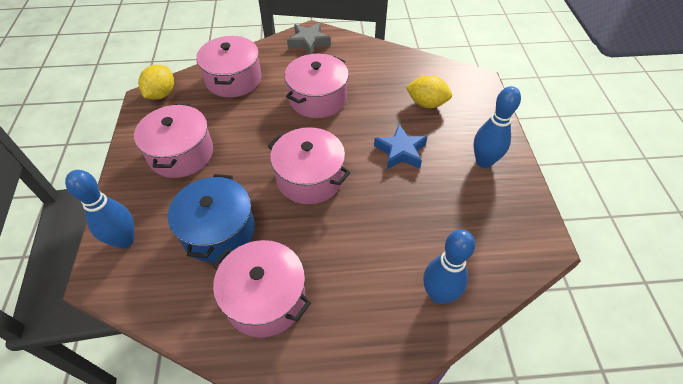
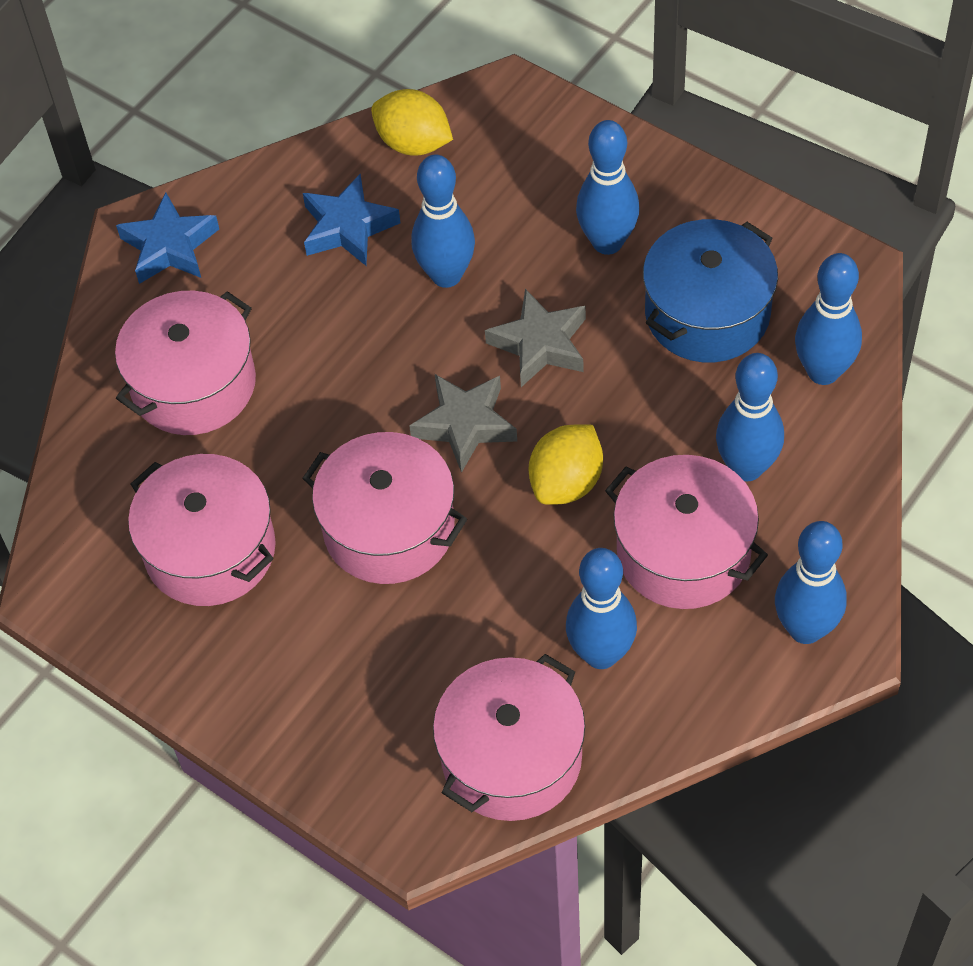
blue bowling pin: [65,170,134,249] [423,230,475,304] [473,86,521,168] = 3 -> [411,154,475,288] [566,548,637,669] [576,120,640,255] [716,353,784,481] [775,521,847,644] [795,253,862,385] = 6
blue star: [374,124,427,169] = 1 -> [116,192,219,284] [303,174,400,266] = 2
grey star: [287,23,331,54] = 1 -> [409,374,517,473] [485,289,586,387] = 2

